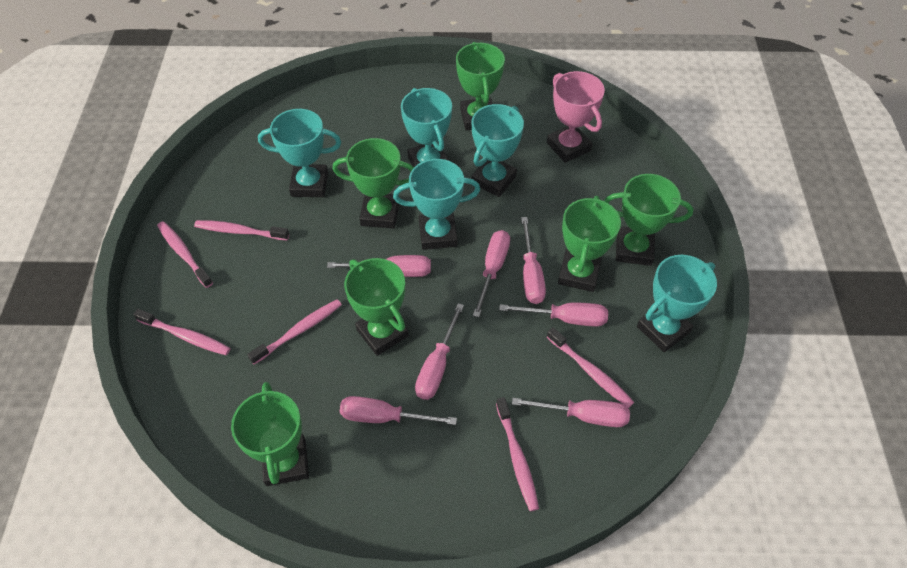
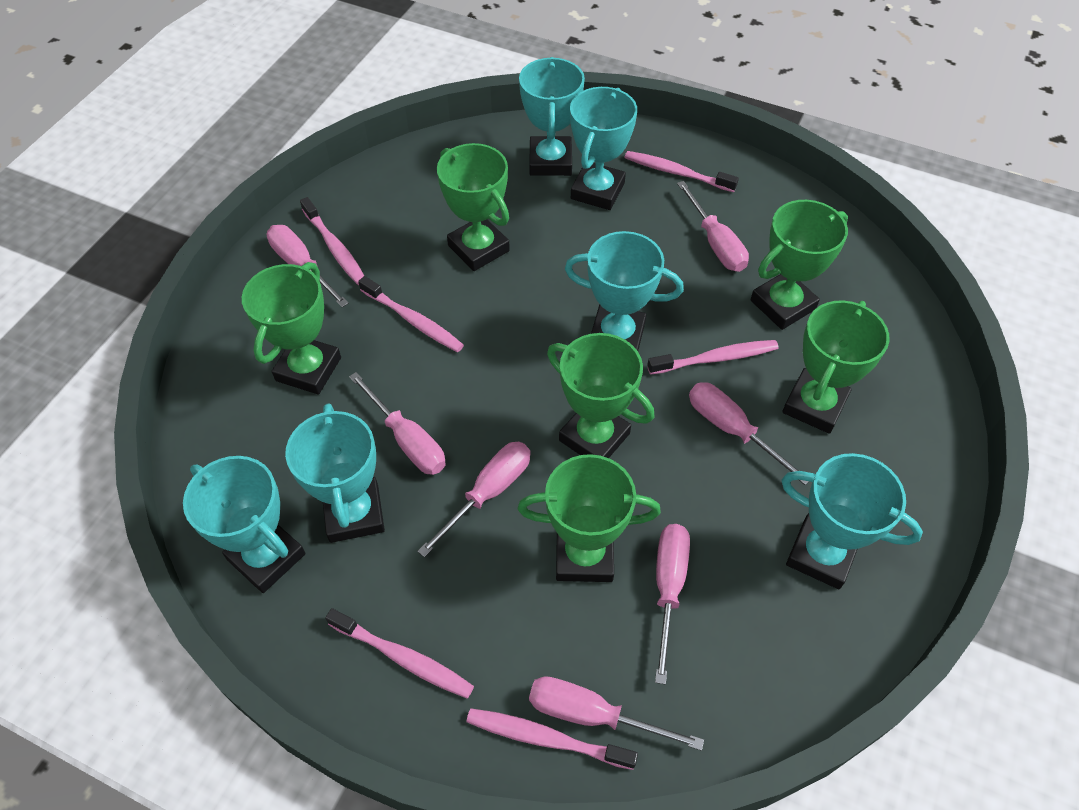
pink trophy: [547,71,605,163] = 1 -> none = 0
turquoise trophy: [258,109,341,197] [393,159,480,250] [401,88,452,167] [471,104,524,197] [637,255,717,352] = 5 -> [183,456,306,593] [285,403,385,543] [519,57,585,176] [565,231,684,351] [570,87,637,210] [781,453,923,589] = 6

